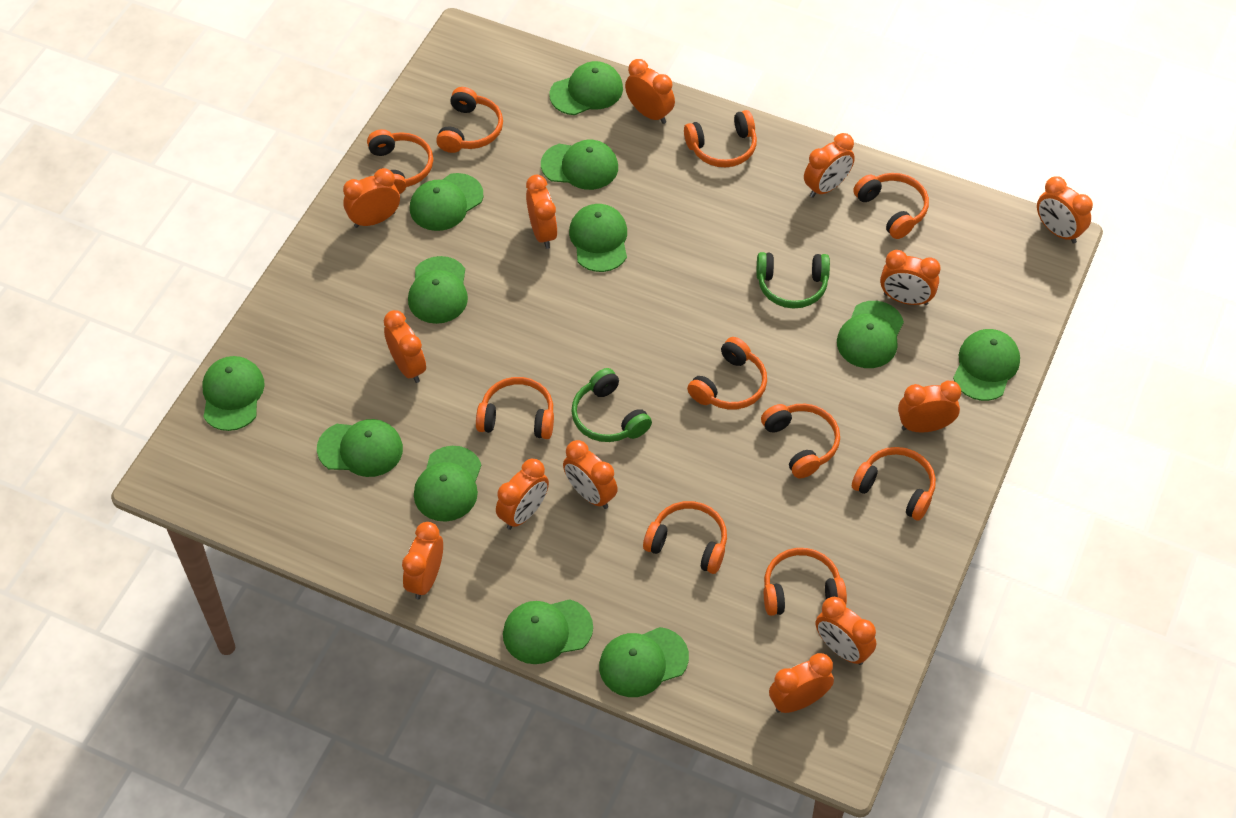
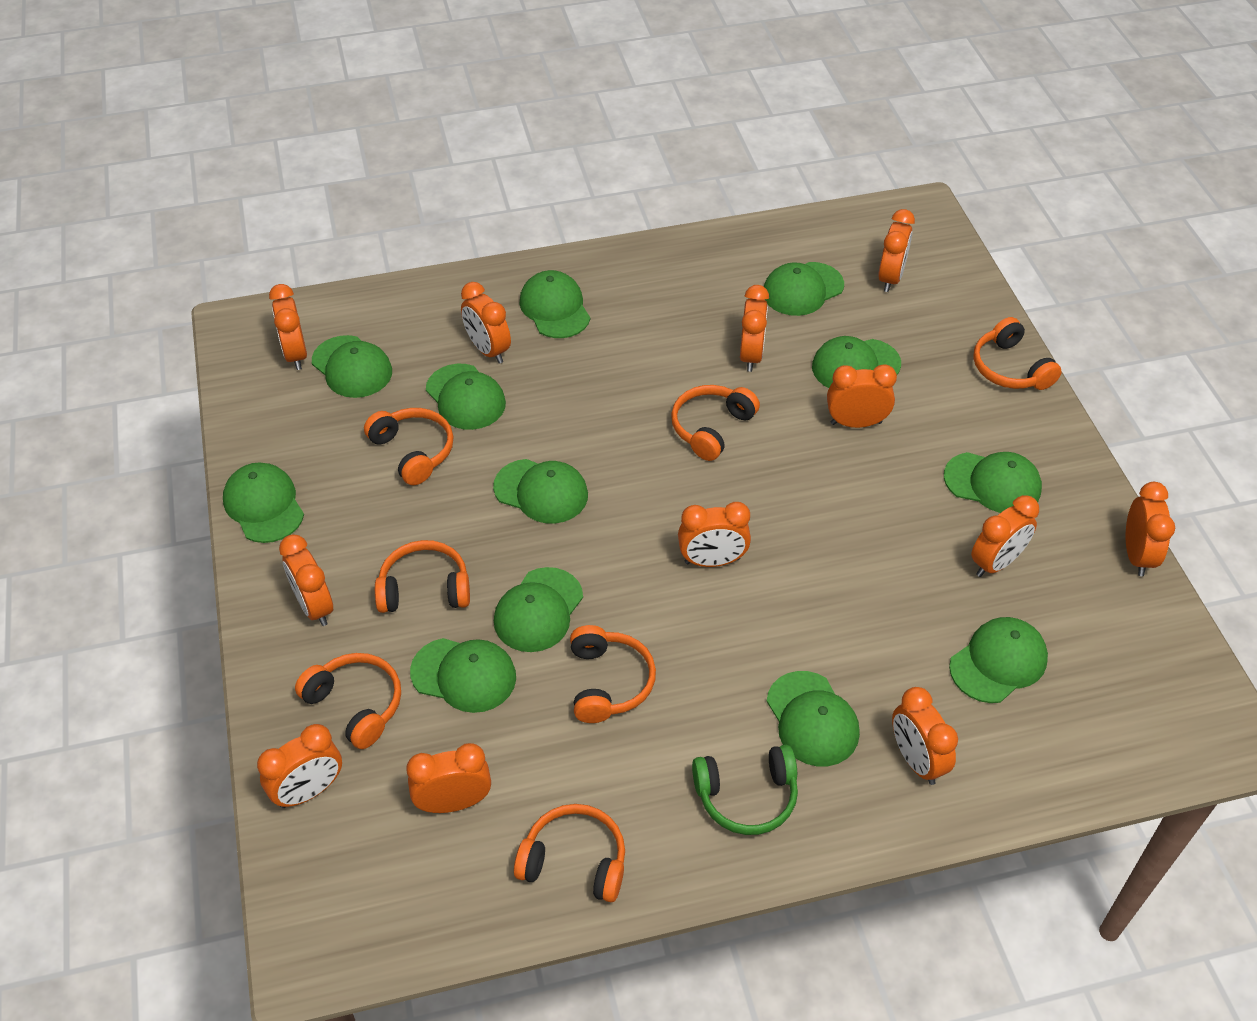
green headphones: [571,368,652,442] [757,252,830,308] = 2 -> [692,745,798,835] = 1
orange clock: [343,168,400,228] [384,310,426,383] [402,522,443,599] [496,459,549,530] [526,175,558,249] [563,440,618,509] [625,59,675,124] [769,653,834,713] [804,133,855,198] [816,597,876,665] [880,250,941,305] [898,381,961,433] [1037,176,1093,244] = 13 -> [257,724,342,808] [269,284,307,370] [279,534,333,626] [406,743,491,813] [461,282,511,364] [678,502,751,567] [740,285,769,372] [827,364,897,428] [878,209,915,292] [892,687,958,785] [971,495,1039,577] [1126,482,1175,576] = 12
orange headphones: [367,129,433,194] [436,87,503,153] [476,377,554,439] [643,501,727,574] [684,110,757,167] [687,337,767,410] [761,404,840,479] [764,548,847,616] [852,447,936,521] [853,173,929,239] = 10 -> [295,653,401,749] [364,408,453,485] [375,540,470,613] [514,804,625,902] [570,625,656,723] [671,385,760,461] [973,317,1062,390] = 7

